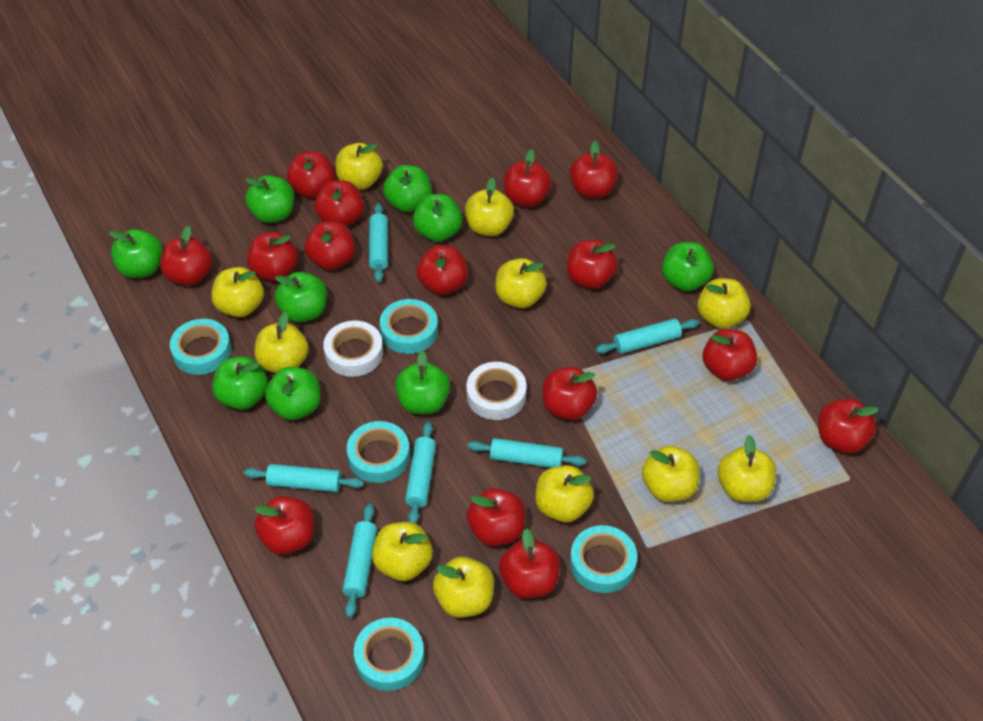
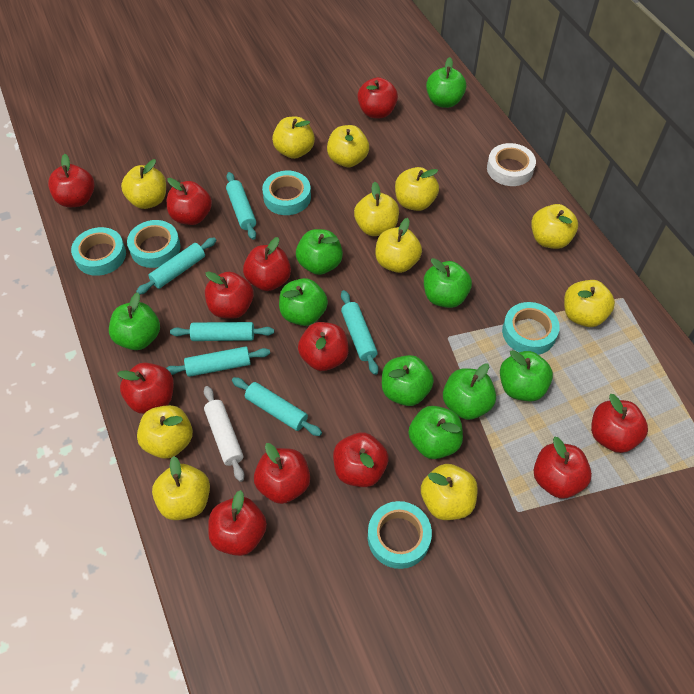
red apple: [160,225,212,286] [247,232,298,281] [254,496,315,555] [287,151,335,198] [305,221,355,270] [315,180,364,227] [417,246,468,295] [467,488,526,546] [499,528,560,599] [504,149,552,207] [543,367,598,420] [567,239,618,289] [570,141,618,198] [703,329,757,381] [818,399,879,453] = 15 -> [48,154,95,207] [117,363,174,414] [167,178,212,225] [205,271,254,319] [208,490,267,556] [243,237,291,291] [254,443,310,504] [298,322,349,371] [333,432,388,487] [357,77,398,118] [534,437,592,499] [591,394,648,453] = 12
white rolling pin: none = 0 -> [204,386,244,482] = 1
white tape: [323,320,383,377] [466,362,527,420] = 2 -> [487,143,536,186] = 1

